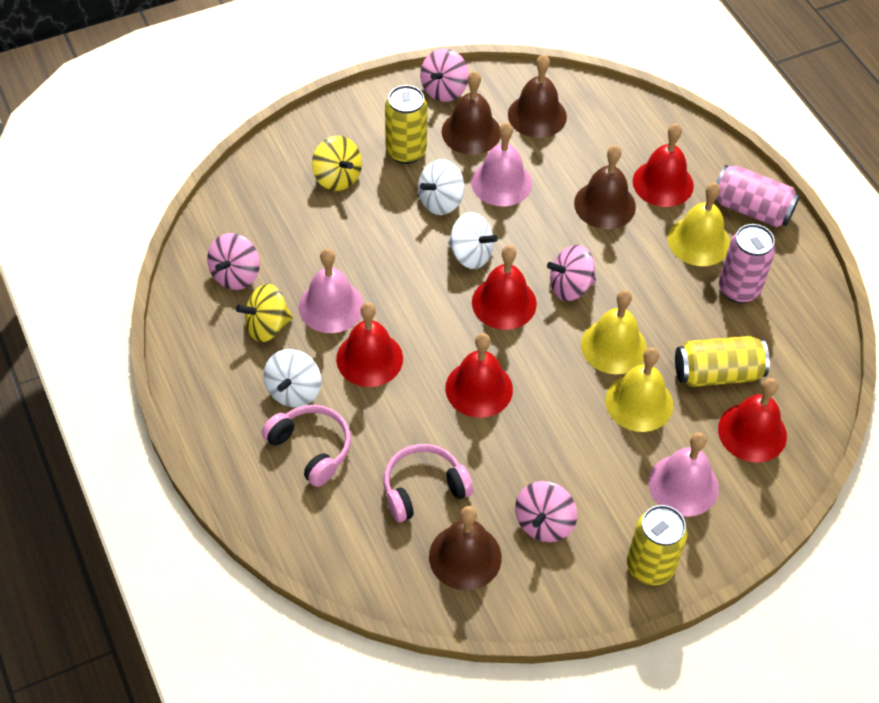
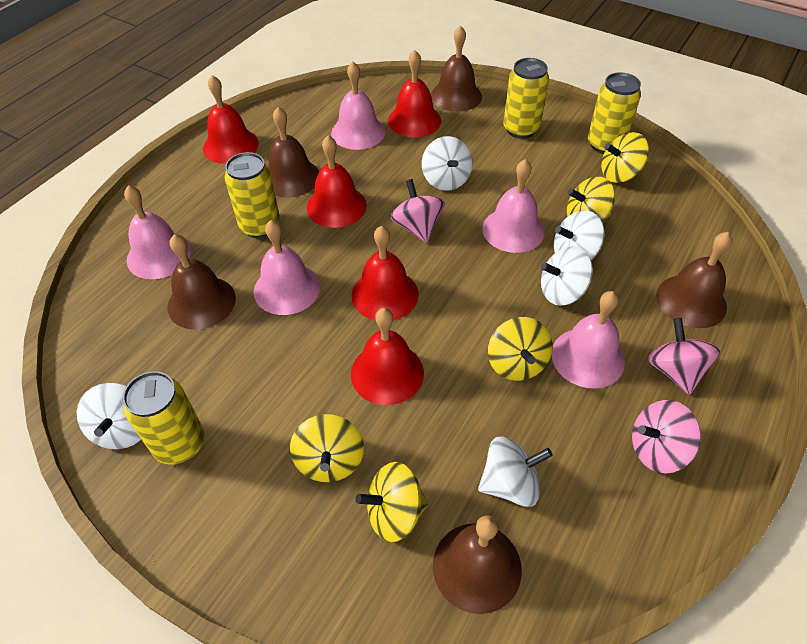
brown bell: [429,506,502,590] [442,71,501,155] [508,54,567,138] [574,145,636,229] = 4 -> [168,234,236,330] [268,107,319,198] [431,25,482,112] [433,515,522,614] [656,232,732,328] = 5
pink bell: [298,249,364,333] [471,122,532,206] [649,432,719,517] = 3 -> [124,185,192,279] [254,220,320,315] [331,62,386,150] [482,159,545,253] [552,291,625,389] = 5
pink can: [716,165,800,227] [719,224,775,303] = 2 -> none = 0
pink headphones: [262,405,351,487] [384,444,474,522] = 2 -> none = 0
pink spinning top: [207,233,260,290] [420,49,469,102] [515,481,577,542] [547,245,596,301] = 4 -> [391,179,445,243] [632,400,701,473] [648,318,720,395] = 3
white spinning top: [264,349,321,408] [418,159,464,215] [448,212,498,269] = 3 -> [77,383,141,449] [422,136,473,191] [478,437,553,507] [541,247,593,306] [554,211,604,260] = 5
yellow bell: [581,290,647,374] [605,348,673,432] [668,182,730,266] = 3 -> none = 0
yellow can: [385,85,428,164] [627,505,688,585] [675,336,770,387] = 3 -> [123,371,205,465] [225,152,280,238] [503,58,549,139] [588,72,641,154] = 4
yellow spinning top: [236,284,293,342] [312,136,362,191] = 2 -> [290,414,364,482] [355,462,428,542] [488,317,553,381] [567,177,615,222] [601,132,649,183] = 5

